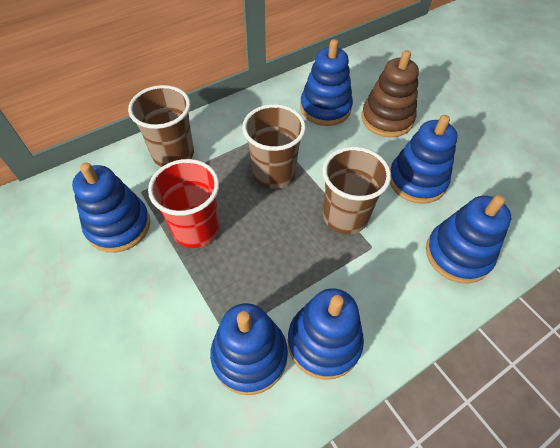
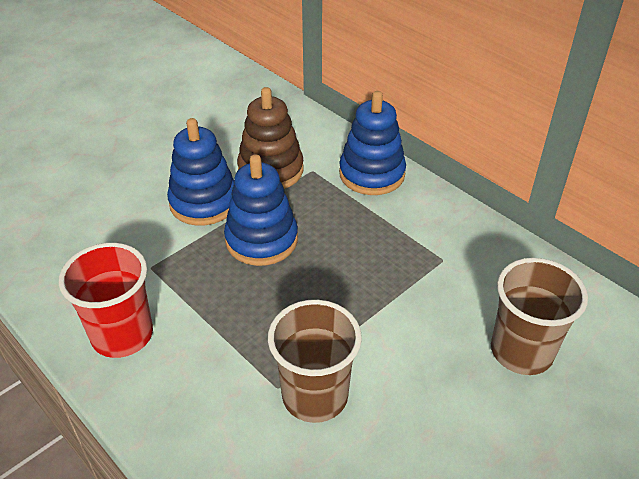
blue stacking toy: [72,162,150,253] [210,303,288,395] [288,288,364,380] [300,39,353,126] [390,115,458,204] [426,195,511,283] = 6 -> [167,118,234,226] [224,154,298,266] [339,91,406,195] = 3
brown cup: [128,85,194,167] [242,104,306,189] [322,147,391,234] = 3 -> [268,300,362,423] [491,258,588,375] = 2

